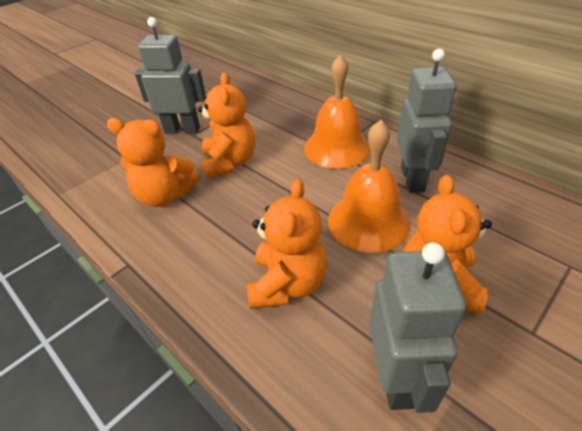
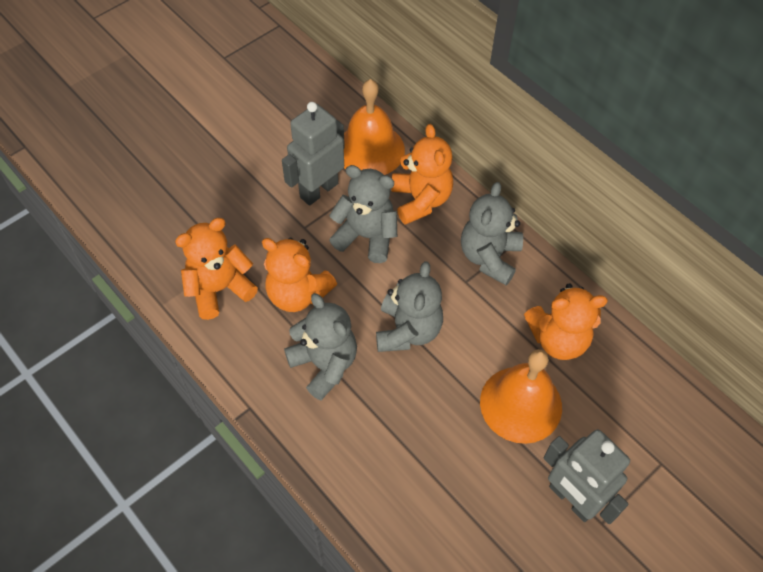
grey robot: [135,17,206,134] [369,243,467,413] [397,49,457,193] = 3 -> [282,102,345,206] [543,429,630,524] = 2
grey teddy bear: none = 0 -> [284,293,357,400] [329,165,397,263] [376,261,443,352] [461,182,523,285] = 4

